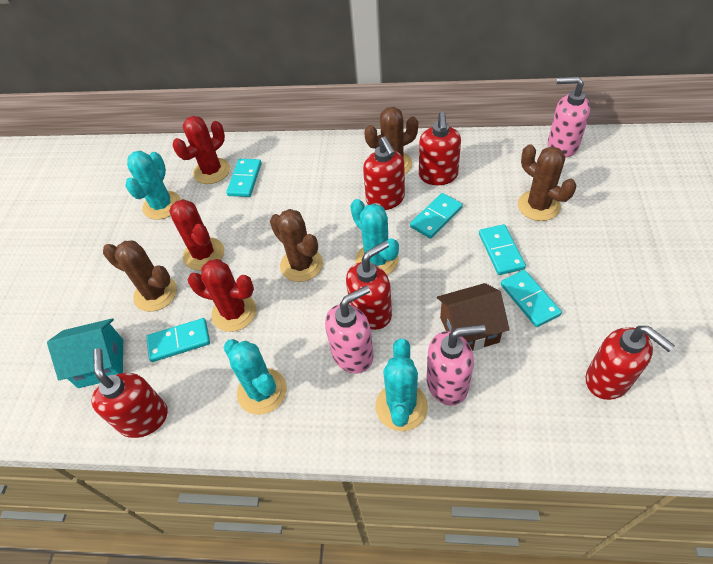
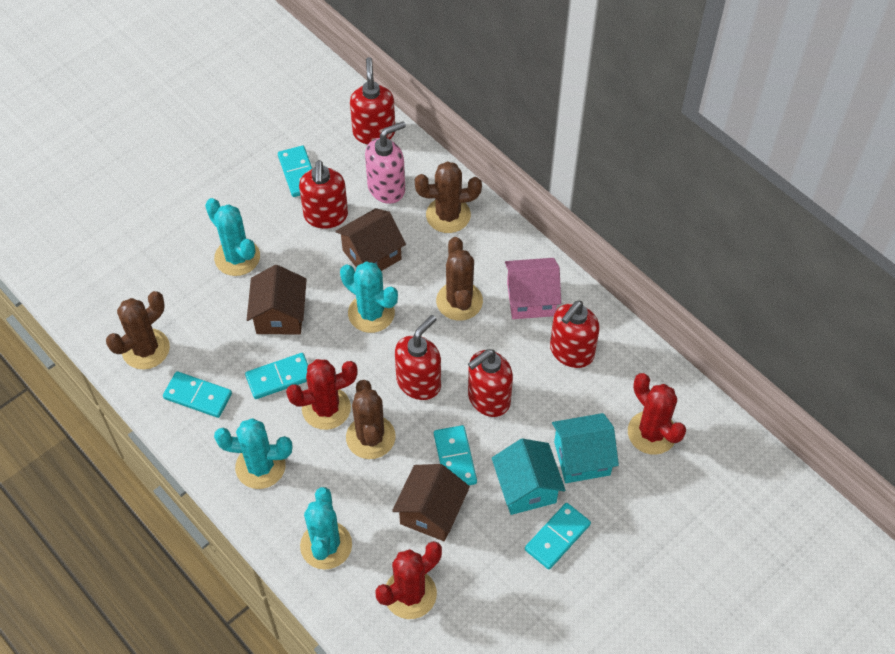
brown house: [437,283,510,351] = 1 -> [247,265,307,335] [335,208,406,271] [392,464,470,541] = 3
pink house: none = 0 -> [505,258,561,319] = 1
pink soap dispenser: [325,286,373,373] [427,324,486,406] [548,77,590,158] = 3 -> [365,121,406,204] = 1
turquoise house: [47,318,123,388] = 1 -> [492,438,565,515] [552,413,619,483] = 2

